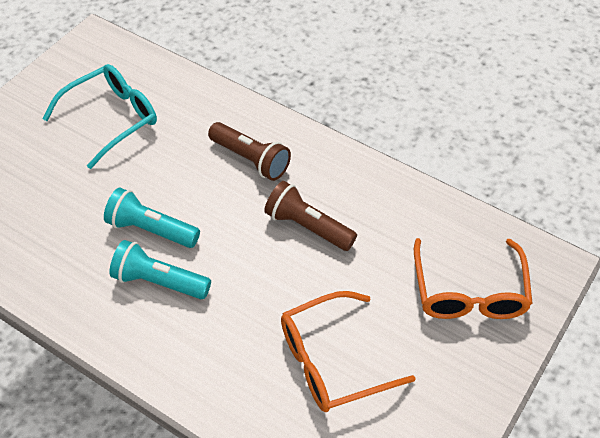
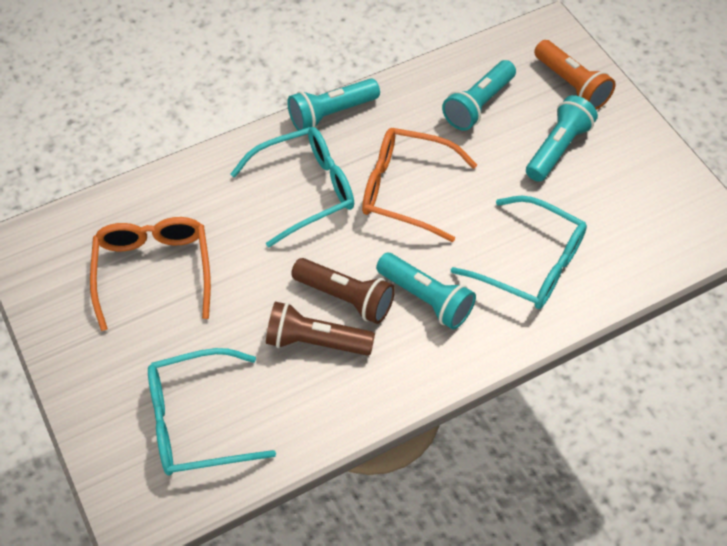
orange flashlight: none = 0 -> [534,40,616,110] = 1
turquoise flashlight: [104,188,200,248] [109,240,211,299] = 2 -> [287,78,380,131] [376,253,476,330] [442,60,516,131] [526,95,598,182] = 4
turquoise glasses: [43,64,157,169] = 1 -> [148,348,276,475] [231,127,354,248] [451,195,587,309] = 3

